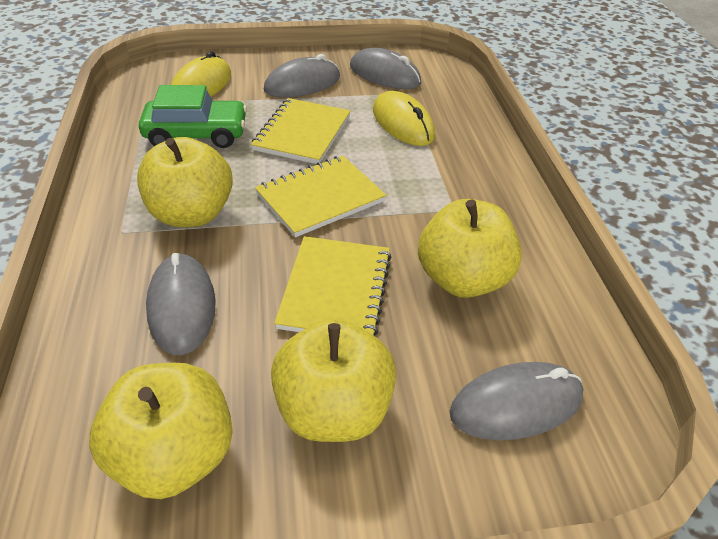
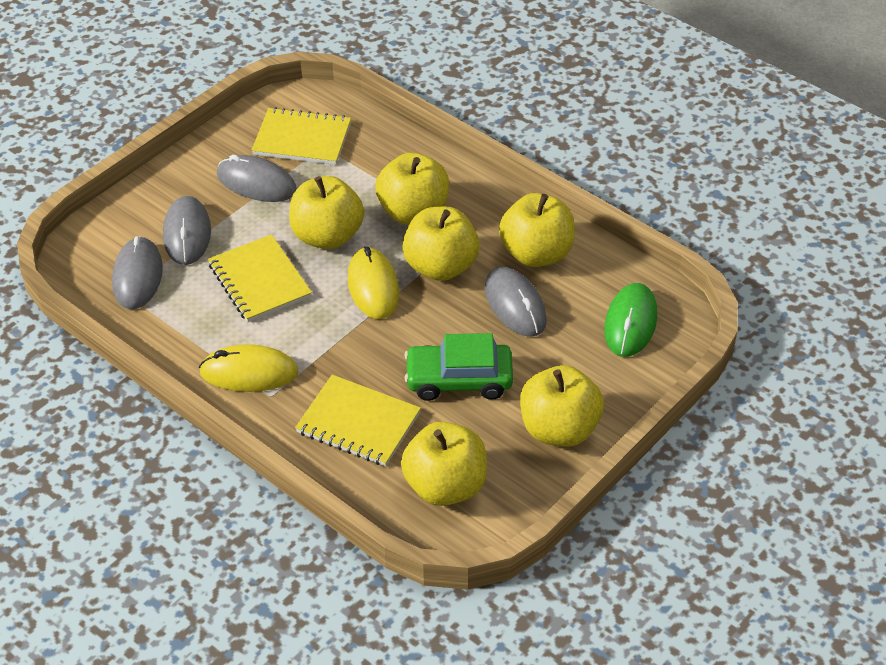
green mouse: none = 0 -> [604,283,657,357] = 1
yellow apple: [89,363,233,499] [137,137,233,227] [271,319,396,442] [418,199,522,298] = 4 -> [289,176,364,249] [375,153,449,225] [401,422,487,506] [402,206,480,281] [499,193,575,267] [520,365,604,447] = 6

